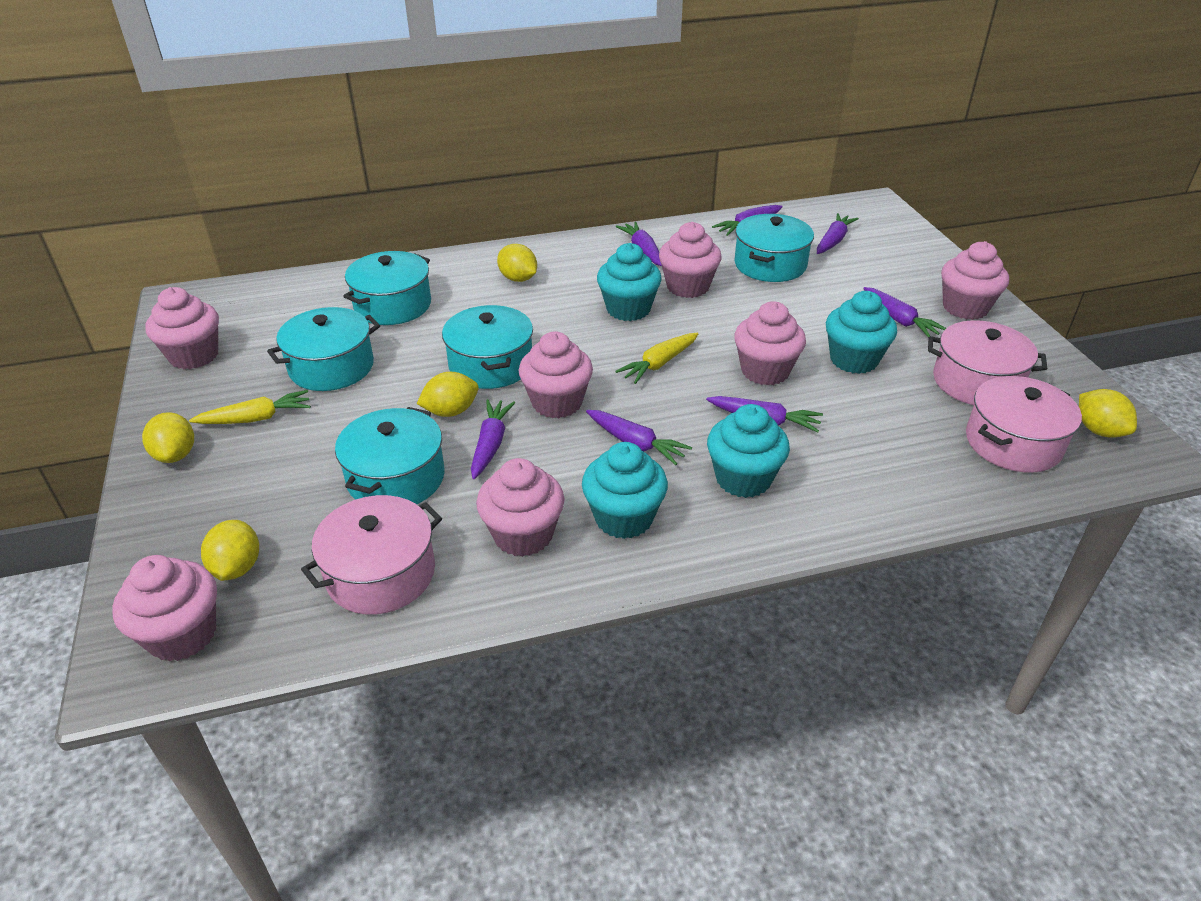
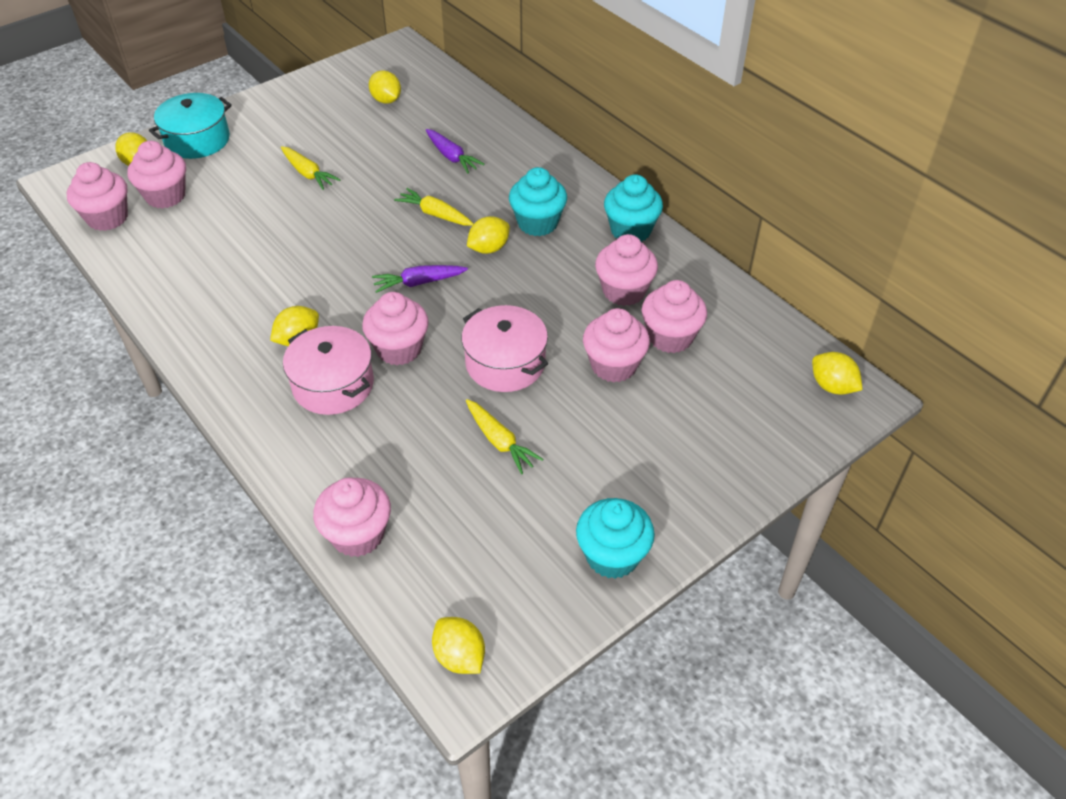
pink pot: [301,495,442,615] [928,321,1047,405] [966,376,1082,472] = 3 -> [283,326,374,415] [462,305,548,392] = 2
purple carrot: [471,399,516,479] [586,410,692,465] [616,222,662,266] [706,396,823,433] [712,205,783,236] [817,213,859,254] [863,287,946,338] = 7 -> [372,265,468,293] [426,129,485,173] = 2
turquoise cupcake: [582,442,668,539] [597,243,662,321] [707,404,790,498] [826,291,897,374] = 4 -> [509,167,567,236] [576,498,655,579] [604,174,663,242] = 3
turquoise pot: [267,307,380,391] [335,407,445,504] [343,251,431,325] [442,305,533,389] [734,214,814,282] = 5 -> [149,93,232,159] = 1
yellow carrot: [189,390,311,424] [615,333,699,384] = 2 -> [281,146,340,190] [394,188,473,225] [466,399,543,474] = 3
yellow lemon: [142,412,194,463] [201,520,259,581] [417,372,479,417] [497,244,537,282] [1079,389,1137,438] = 5 -> [115,132,147,166] [270,306,319,346] [369,70,401,104] [432,617,485,674] [467,216,510,254] [812,352,863,395] = 6

